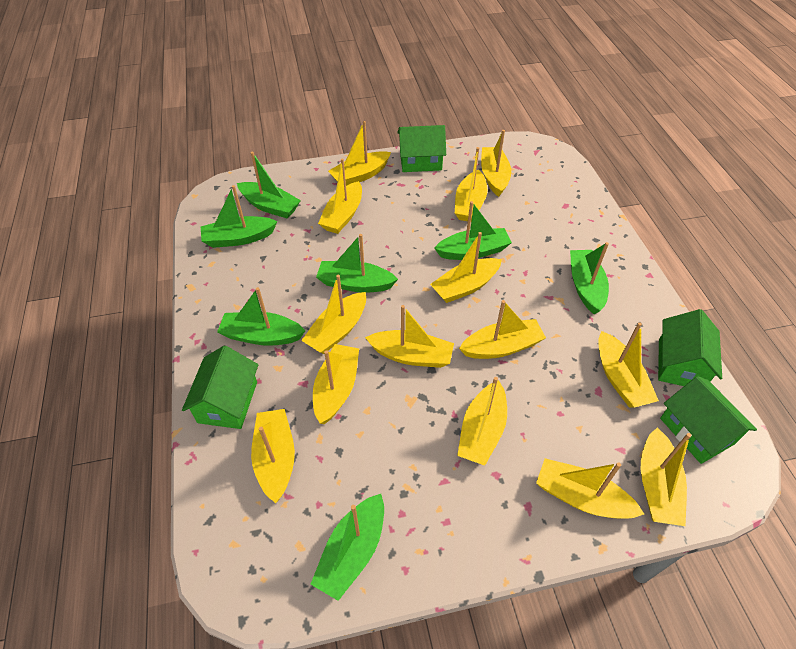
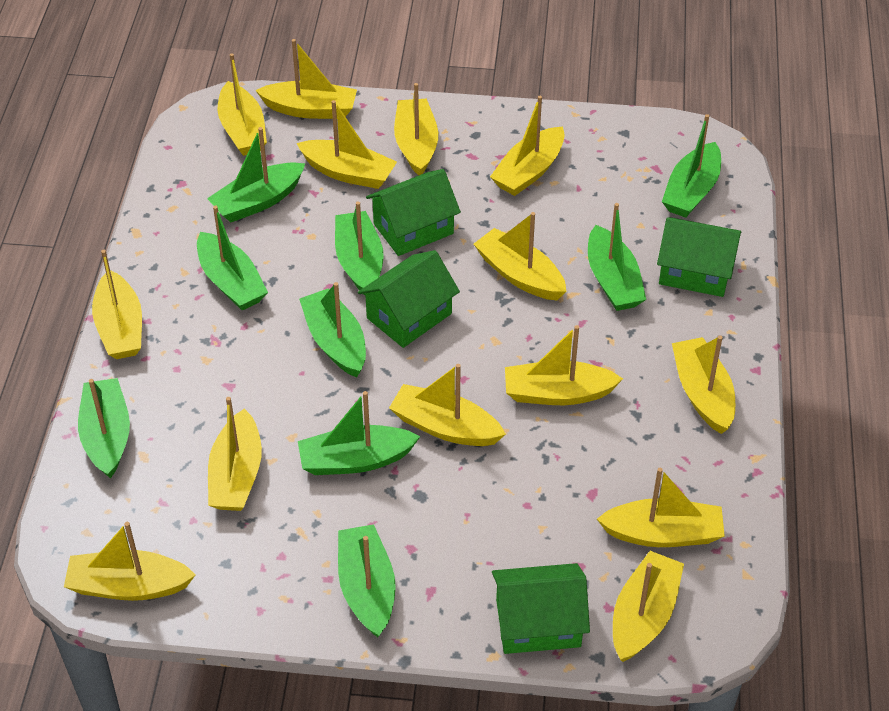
green boat: [201,185,277,248] [217,287,305,346] [237,152,301,218] [311,494,384,601] [316,234,398,293] [434,201,512,260] [570,242,609,314] = 7 -> [78,378,130,479] [197,206,268,311] [207,127,305,222] [298,391,420,475] [299,282,366,378] [335,201,384,295] [338,524,396,638] [588,203,646,311] [662,114,721,218] = 9

